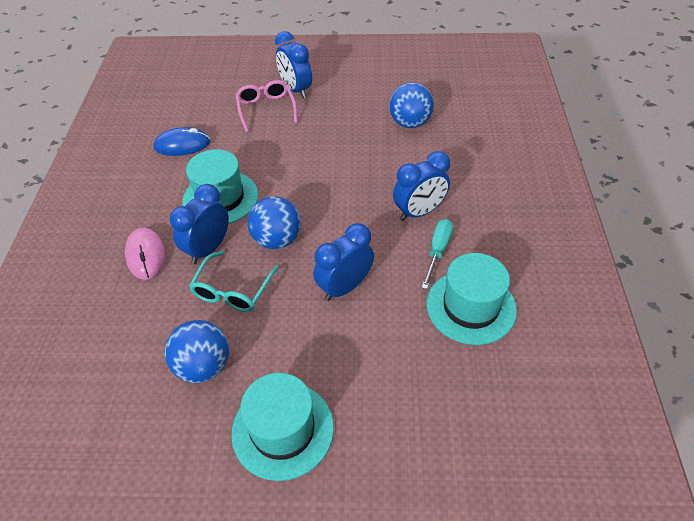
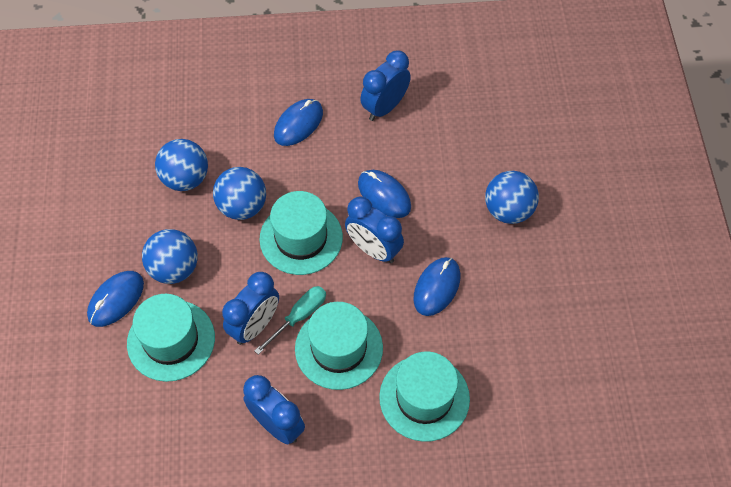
blue ball: [165,320,229,383] [247,196,301,249] [389,82,434,128] = 3 -> [142,229,198,284] [155,139,208,191] [213,167,266,220] [485,171,539,224] = 4
blue mouse: [154,127,210,156] = 1 -> [87,271,144,327] [274,99,323,146] [358,170,411,218] [413,257,460,316] = 4
pink glasses: [236,80,297,132] = 1 -> none = 0
pink mouse: [125,228,165,280] = 1 -> none = 0
turquoise glasses: [189,251,279,312] = 1 -> none = 0
turquoise hat: [182,149,258,224] [231,373,334,481] [426,253,517,345] = 3 -> [127,294,215,382] [260,191,343,275] [295,302,383,390] [379,352,470,442] = 4

